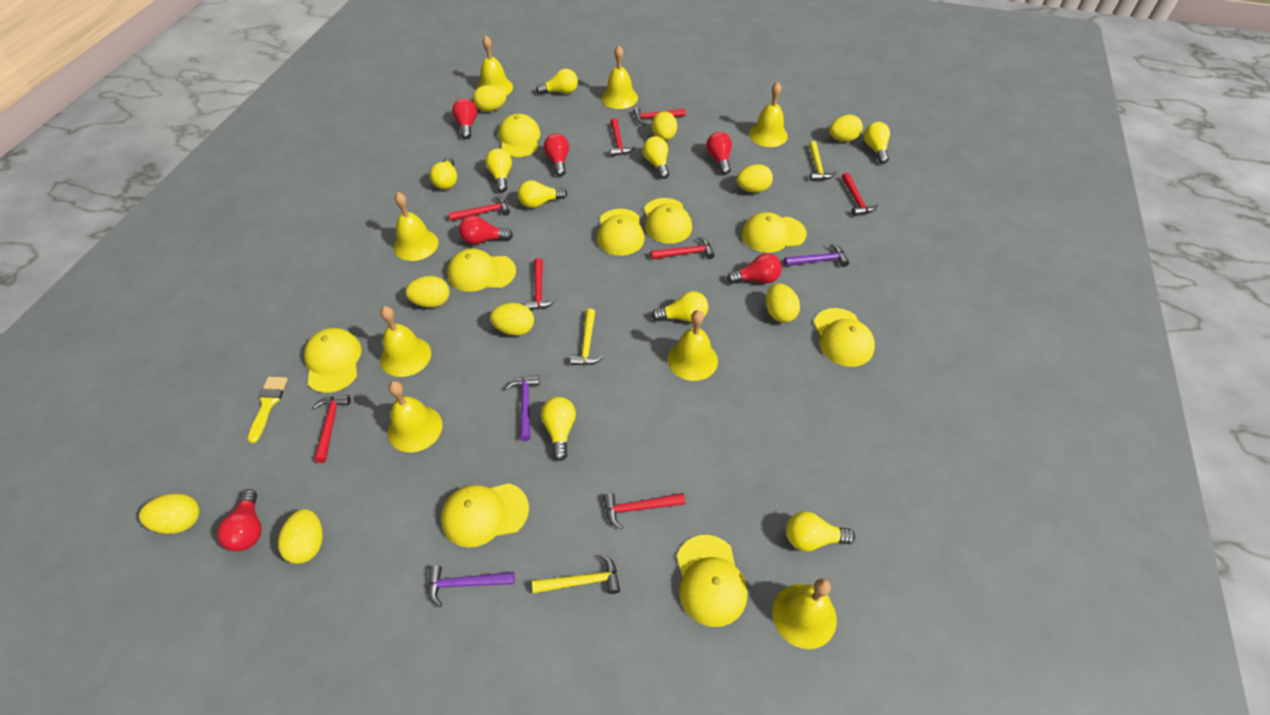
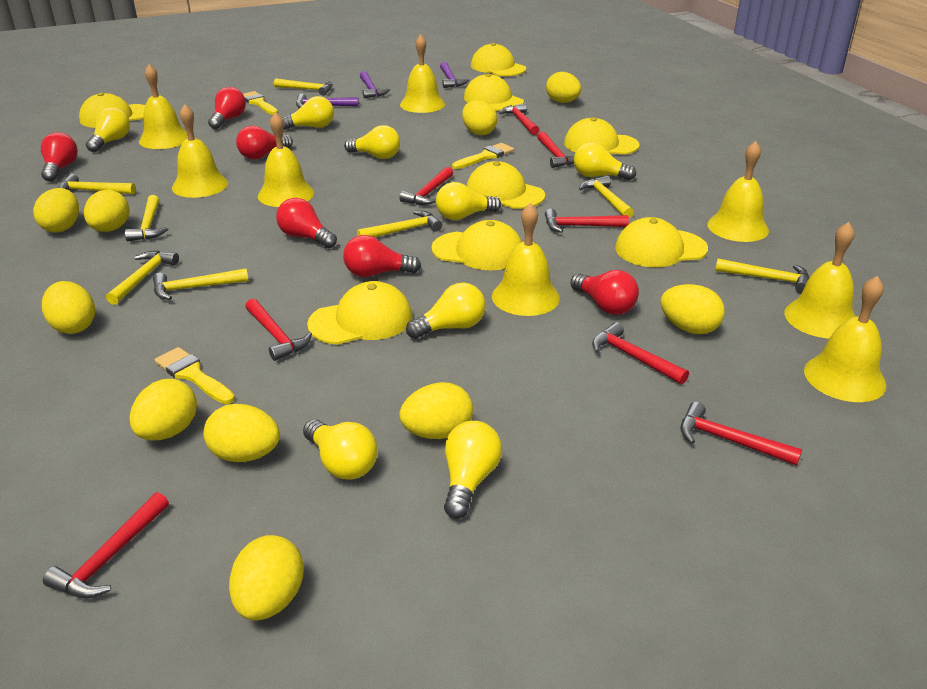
yellow brush: [248,377,288,443] = 1 -> [155,347,235,404] [243,91,278,115] [452,143,514,169] = 3
yellow cap: [304,328,362,393] [441,483,529,548] [447,249,516,292] [498,114,540,157] [597,209,645,256] [644,198,692,244] [677,535,748,627] [741,212,807,253] [814,308,875,367] = 9 -> [79,93,145,128] [307,281,412,345] [431,220,522,270] [464,73,524,111] [467,161,545,209] [471,43,526,76] [564,117,640,155] [615,217,708,267] = 8
yellow egg: [139,493,200,534] [278,509,323,564] [405,276,450,308] [473,85,506,112] [490,303,534,336] [652,111,677,141] [737,164,773,193] [766,283,800,323] [829,115,863,142] = 9 -> [33,188,79,233] [42,281,95,334] [84,190,130,232] [129,379,197,441] [204,404,280,462] [229,535,304,620] [399,382,473,439] [462,100,497,135] [546,72,581,103] [660,284,725,334] = 10
yellow hammer: [532,554,620,594] [570,309,604,365] [809,141,836,181] = 3 -> [58,174,136,194] [106,251,179,305] [125,195,168,241] [153,268,249,300] [274,78,333,96] [357,211,442,238] [579,176,634,218] [715,259,809,293] = 8
yellow light bulb: [430,157,457,189] [485,149,512,192] [518,180,567,208] [536,69,578,94] [541,397,576,461] [643,136,669,179] [651,291,708,322] [786,511,855,551] [864,122,890,164] = 9 -> [86,107,130,152] [282,96,334,130] [303,419,378,480] [344,125,400,159] [406,283,486,339] [436,182,501,220] [444,421,502,519] [574,142,636,180] = 8

